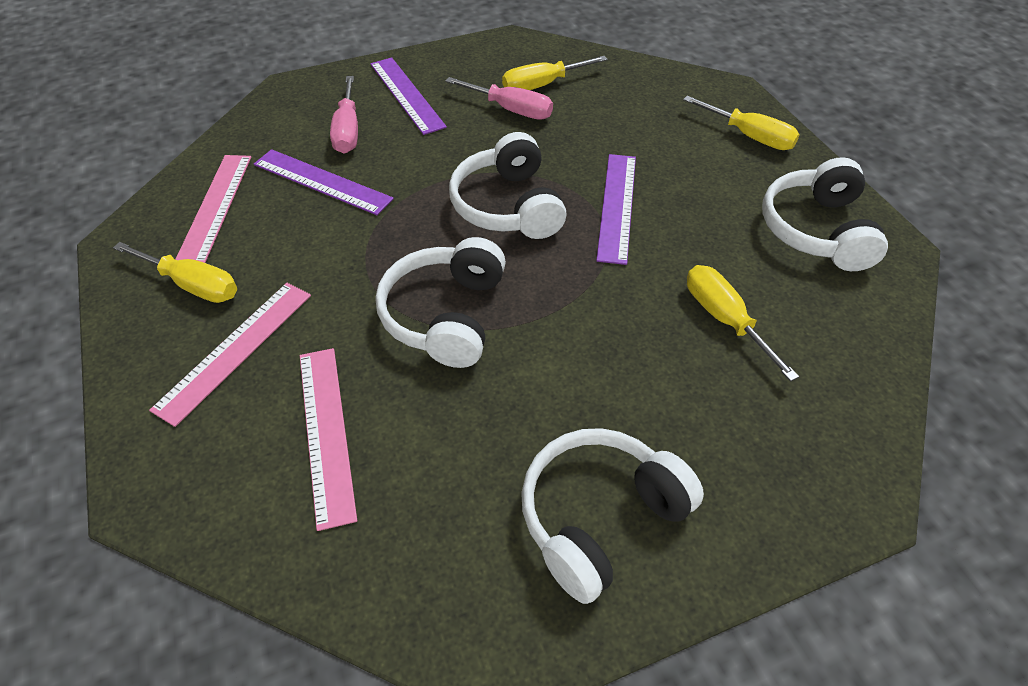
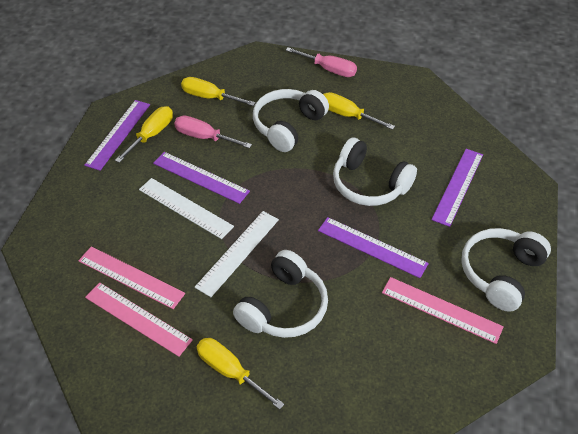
purple ruler: [254,149,394,215] [370,58,447,135] [596,154,636,265] = 3 -> [84,100,150,171] [153,152,250,204] [318,217,429,278] [431,149,483,227] = 4
white ruler: none = 0 -> [139,178,234,239] [195,211,279,297] = 2

